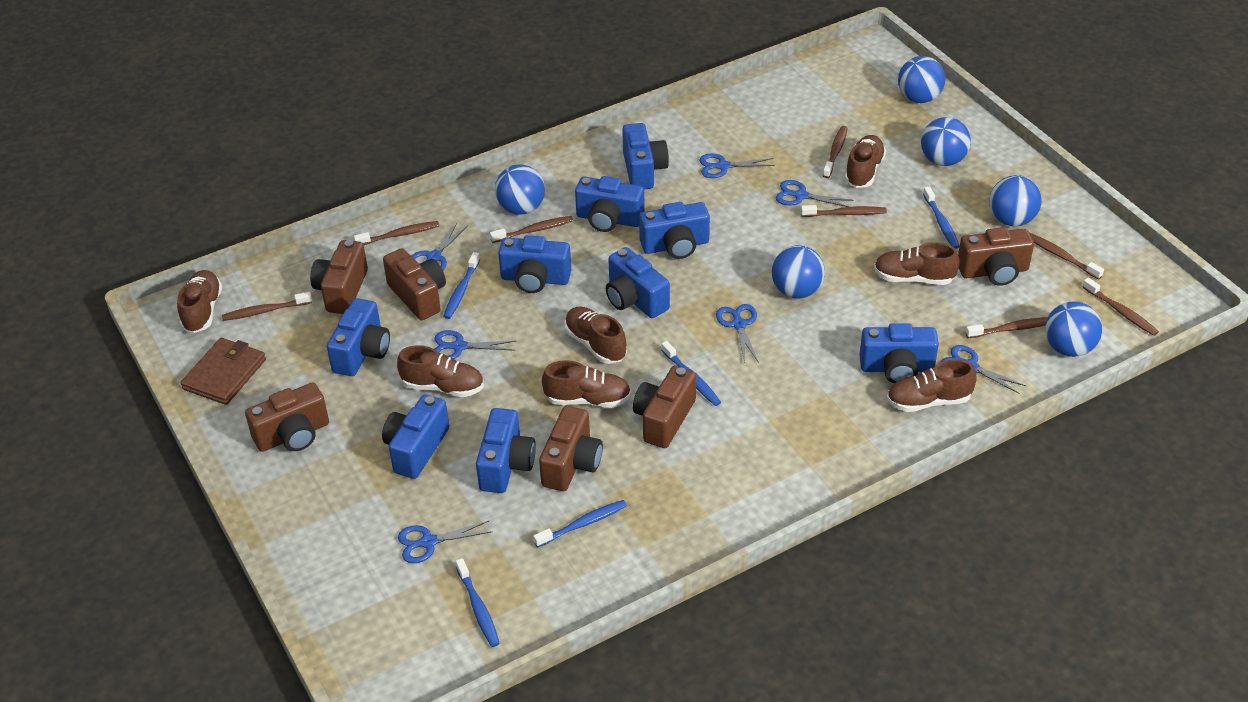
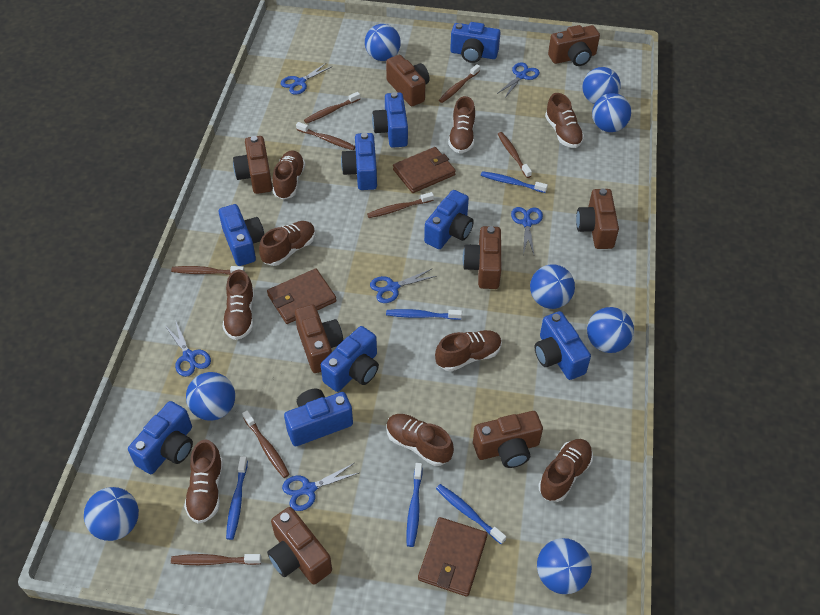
blue ball: [495,164,545,215] [772,245,825,299] [898,56,945,103] [921,117,971,166] [989,175,1041,226] [1045,302,1102,357] = 6 -> [84,487,139,541] [186,372,235,421] [365,24,401,61] [530,264,575,309] [537,538,592,594] [582,67,621,104] [587,307,634,353] [592,93,631,132] = 8
blue scissors: [398,521,492,563] [412,223,468,270] [434,330,516,359] [699,153,775,178] [716,304,759,363] [775,180,854,207] [941,345,1026,394] = 7 -> [165,320,211,377] [280,63,331,95] [282,463,359,511] [370,269,437,303] [497,62,540,98] [511,207,543,255] = 6
brown camera: [245,383,329,452] [310,240,368,314] [383,248,446,320] [539,406,603,491] [633,366,696,448] [958,227,1034,286] = 6 -> [233,136,272,194] [267,507,332,585] [295,304,343,373] [386,55,429,106] [463,226,501,289] [473,411,543,468] [548,25,600,66] [576,189,619,249] = 8
brown shoe: [177,270,222,333] [397,345,484,397] [542,360,631,408] [565,307,627,364] [845,135,886,188] [874,242,960,285] [887,359,977,412] = 7 -> [184,439,223,524] [222,270,254,340] [259,221,315,266] [272,150,305,200] [387,414,454,466] [435,330,502,371] [448,96,475,153] [538,439,593,502] [545,93,584,148] = 9
brown wallet: [181,338,266,405] = 1 -> [267,268,336,324] [393,147,456,193] [418,517,488,596] = 3

